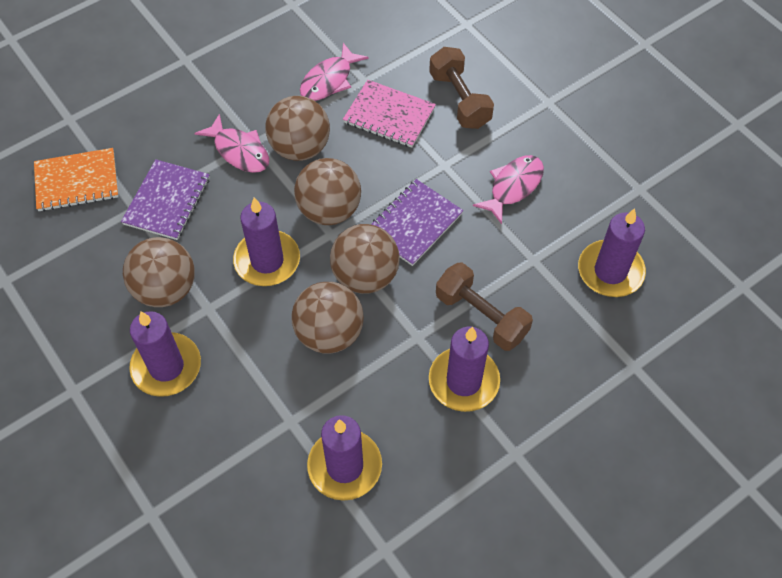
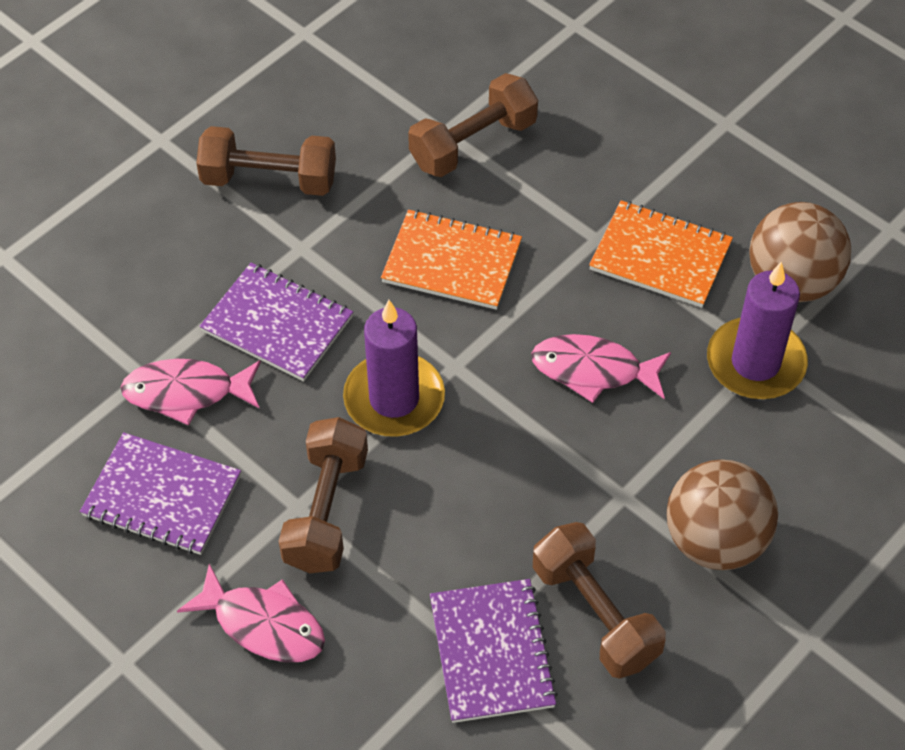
brown ball: [123,237,195,307] [265,96,330,161] [291,282,364,354] [294,158,361,225] [330,224,400,294] = 5 -> [667,459,778,570] [749,202,851,302] = 2
brown dumbbell: [429,47,494,129] [436,262,533,351] = 2 -> [196,126,336,196] [279,417,368,573] [408,73,538,177] [533,522,666,679] = 4
orange notebook: [34,148,119,212] = 1 -> [381,209,522,310] [589,200,733,307] = 2
pink notebook: [343,80,436,148] = 1 -> none = 0
purple candle: [129,311,201,397] [233,198,300,286] [307,415,382,501] [429,327,500,412] [578,208,646,297] = 5 -> [343,300,445,437] [707,262,808,399] = 2
purple notebook: [121,159,210,240] [371,179,464,266] = 2 -> [80,432,241,555] [200,263,353,381] [430,579,558,723] = 3

